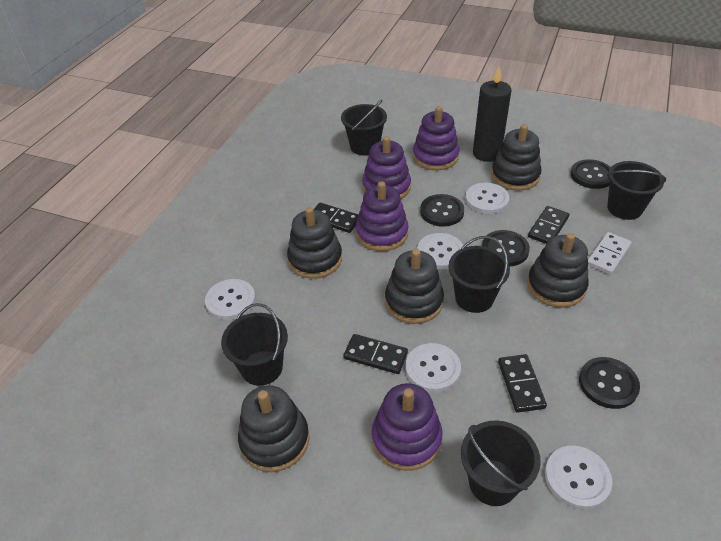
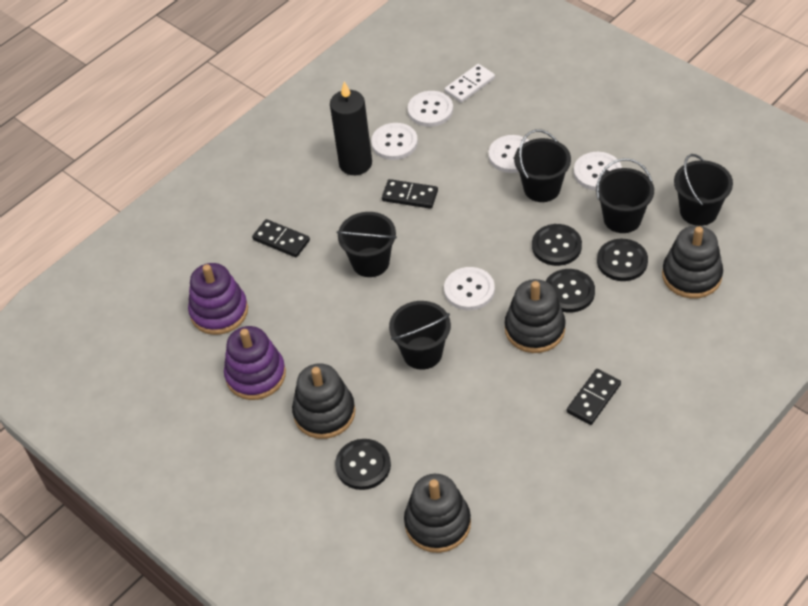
black domino: [313,203,359,233] [343,334,408,374] [498,354,547,413] [528,206,569,244] = 4 -> [252,219,310,257] [382,179,438,209] [567,369,621,425] = 3
black stacking toy: [238,385,309,472] [287,207,342,279] [385,249,444,324] [491,124,541,191] [527,233,589,308] = 5 -> [292,363,355,439] [404,474,471,553] [505,279,565,353] [662,226,723,299] = 4
purple stacking toy: [356,181,408,251] [362,136,411,199] [372,383,442,471] [413,106,460,170] = 4 -> [188,263,248,335] [224,326,286,400] = 2

